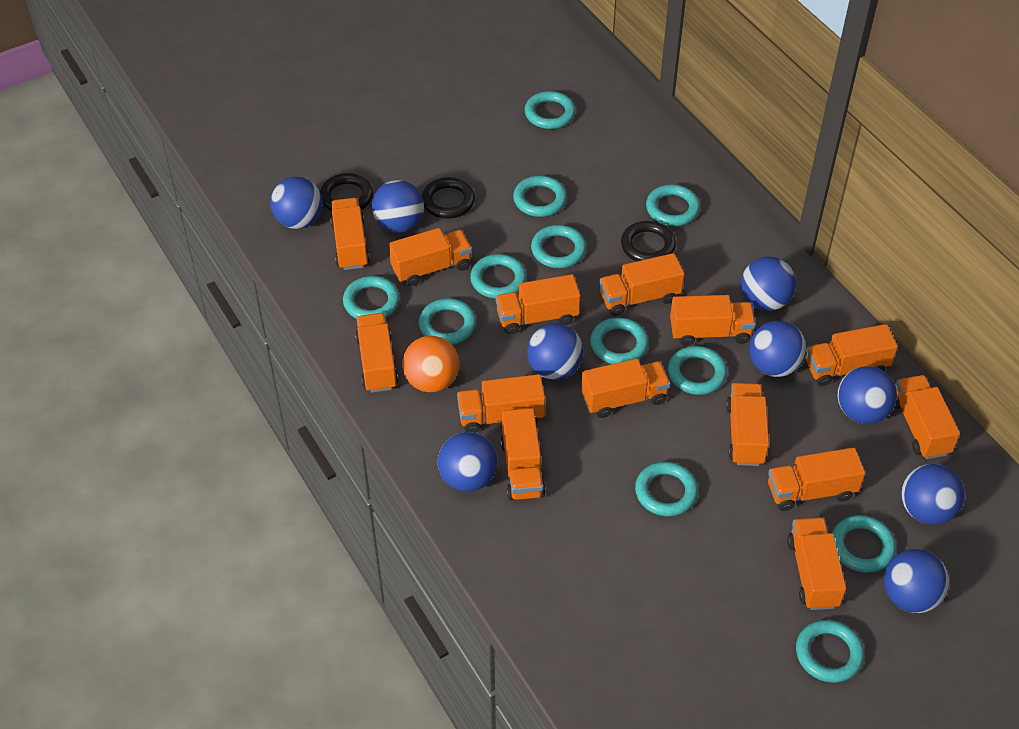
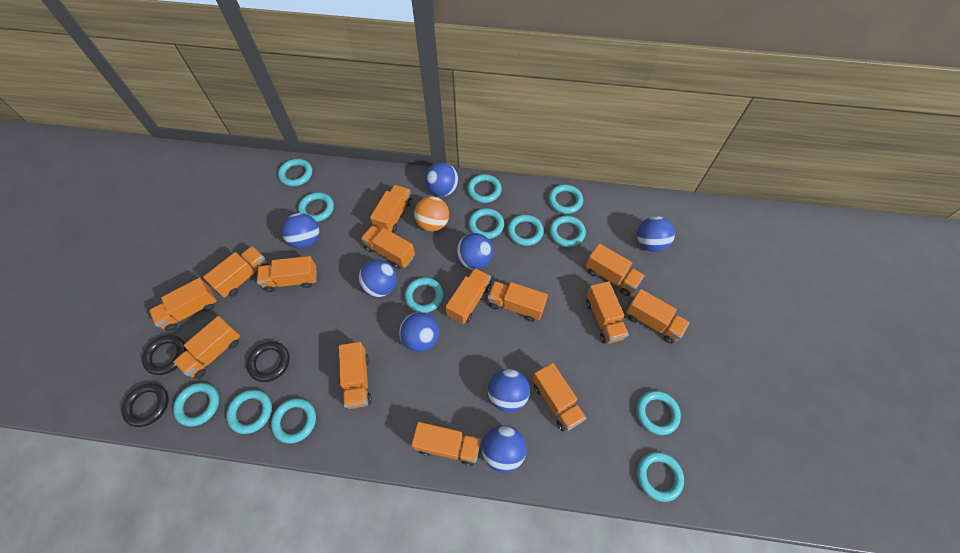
blue ball: [270,177,323,229] [372,180,424,233] [438,432,497,492] [527,323,583,380] [741,257,796,311] [749,321,806,377] [838,366,897,424] [883,549,949,613] [901,464,965,525] = 9 -> [281,213,319,249] [358,260,397,297] [399,312,439,352] [425,162,458,196] [456,233,493,269] [482,425,526,473] [488,369,530,412] [637,216,675,252] = 8
turquoise ring: [343,276,400,318] [419,298,476,345] [470,254,526,299] [513,176,567,217] [525,91,575,129] [531,225,586,268] [590,317,648,364] [635,462,698,516] [646,184,700,226] [668,346,727,395] [796,620,864,683] [832,515,896,573] = 12 -> [173,383,219,427] [226,390,272,434] [271,398,316,444] [278,159,312,187] [298,192,334,222] [404,277,443,313] [467,174,502,203] [468,208,504,239] [507,215,544,246] [548,184,583,214] [549,216,586,247] [636,391,681,435] [637,452,684,502] = 13

